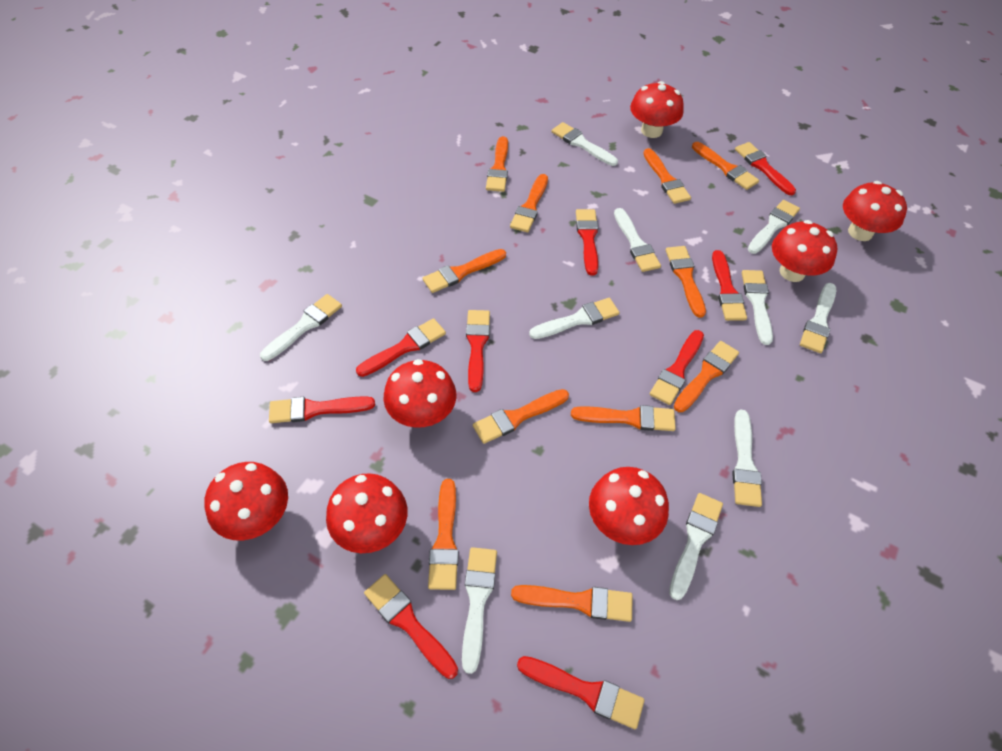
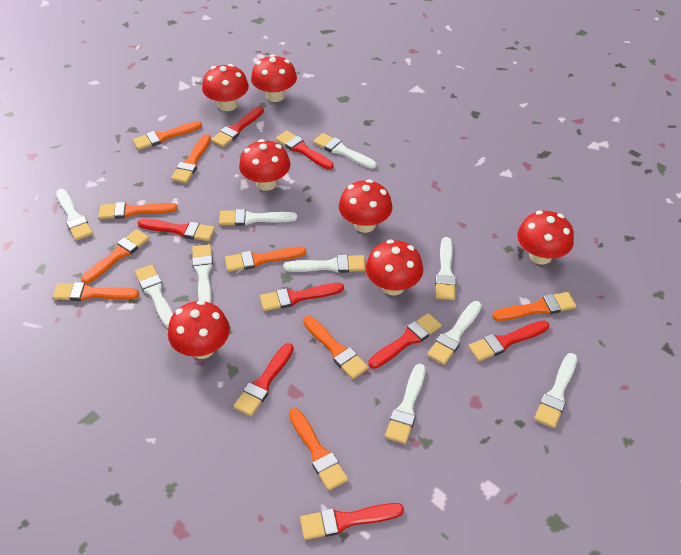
orange brush: [422,249,506,293] [428,479,459,590] [473,389,569,444] [486,136,508,192] [510,174,548,232] [511,585,633,622] [571,405,676,431] [643,148,691,204] [666,246,706,318] [674,341,739,412] [692,142,759,190] = 11 -> [53,282,139,301] [81,229,149,284] [98,202,177,219] [133,121,202,150] [171,134,211,183] [225,247,306,272] [289,408,348,491] [303,316,368,379] [492,292,577,321] = 9
red brush: [269,396,375,423] [356,318,446,377] [364,574,458,679] [466,310,490,392] [517,656,644,729] [576,209,598,275] [650,330,704,405] [712,250,747,321] [735,142,796,195] = 9 -> [137,219,215,241] [211,106,264,147] [233,343,294,416] [260,283,344,311] [276,131,334,170] [300,503,404,540] [368,313,442,369] [468,320,549,361] = 8

